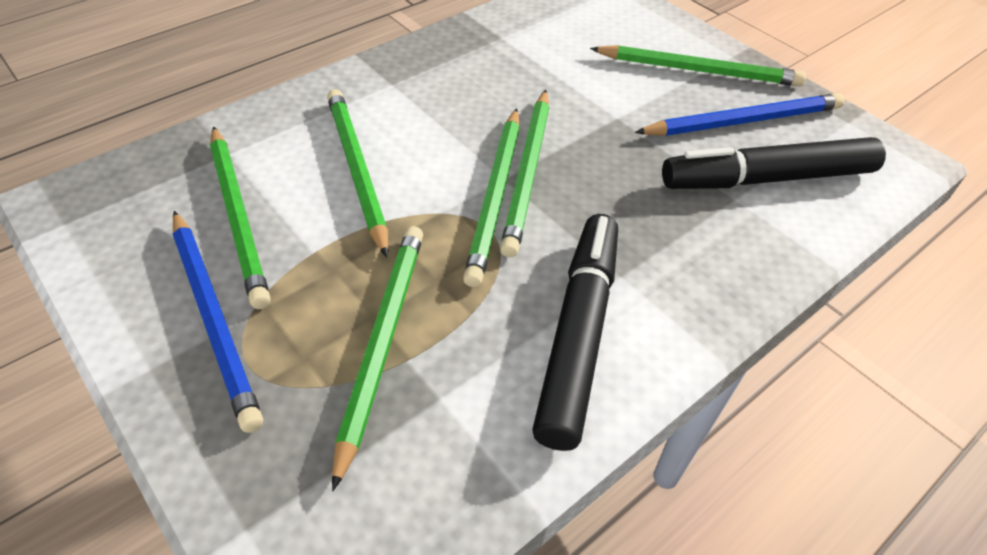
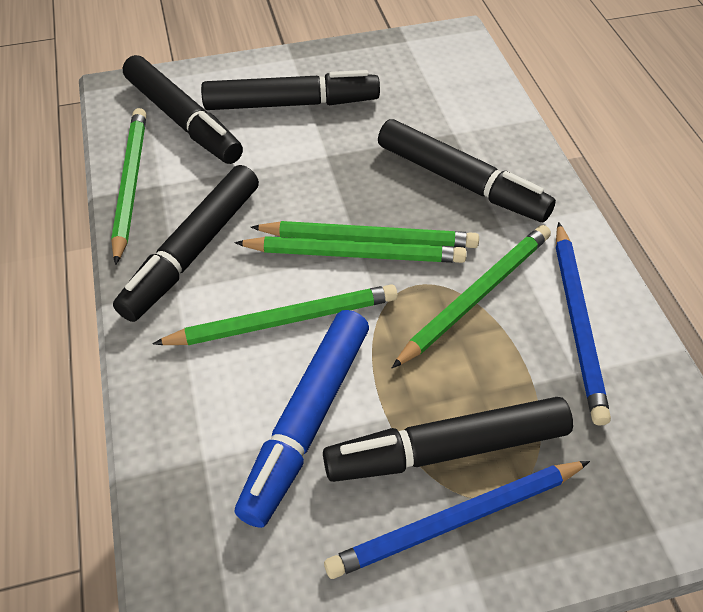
black marker: [532,214,618,451] [662,137,886,189] = 2 -> [113,165,259,322] [123,55,243,164] [201,70,380,110] [323,397,573,482] [378,119,556,222] = 5
blue marker: none = 0 -> [234,310,369,528] = 1
green pencil: [210,126,271,309] [327,89,389,258] [332,226,423,491] [463,108,520,287] [500,90,549,257] [590,45,806,86] = 6 -> [111,108,146,265] [152,284,398,345] [234,236,467,263] [251,221,479,248] [392,225,551,368] = 5

